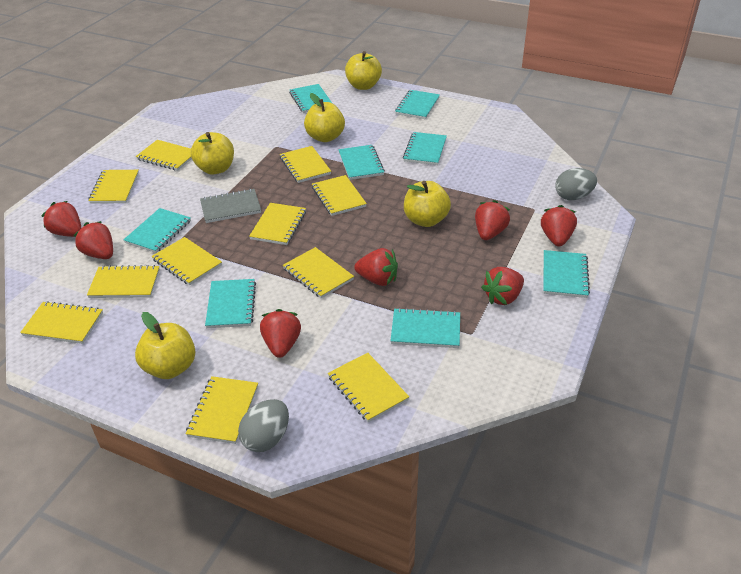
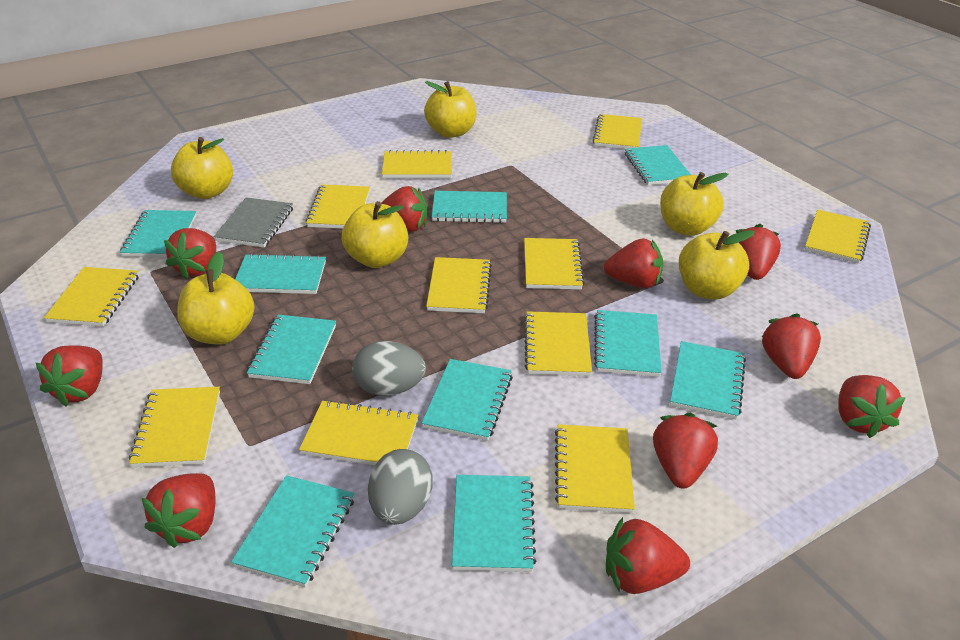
red strawberry: [42,201,82,237] [73,221,113,259] [260,309,301,358] [354,248,398,286] [475,200,510,240] [481,267,524,305] [541,205,577,246] = 7 -> [36,345,103,407] [142,473,216,548] [164,228,216,279] [381,186,427,232] [604,238,663,288] [606,517,690,594] [653,413,718,489] [736,224,781,280] [762,314,821,379] [838,375,906,438] = 10
turquoise notebook: [123,208,191,253] [205,279,256,328] [289,84,332,113] [338,145,385,180] [390,308,460,348] [395,90,440,119] [403,132,447,165] [543,250,590,298] = 8 -> [120,210,196,258] [231,475,354,587] [235,253,326,294] [247,315,336,384] [422,359,513,441] [432,191,507,223] [452,475,536,572] [594,310,662,377] [625,145,691,185] [670,341,746,419] = 10
yellow apple: [135,312,195,379] [191,132,234,175] [304,93,345,142] [345,51,382,90] [404,181,451,227] = 5 -> [171,137,233,199] [177,252,254,344] [342,201,408,268] [424,81,477,138] [660,172,728,236] [679,230,755,300] = 6

